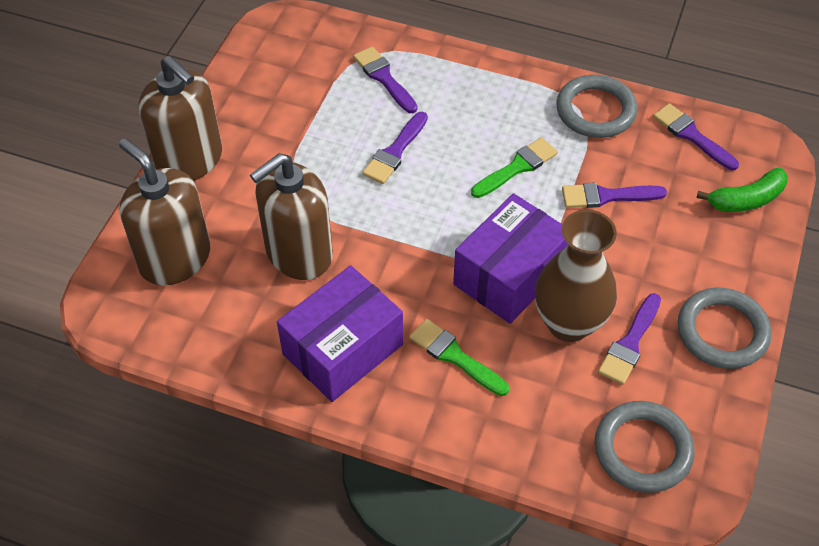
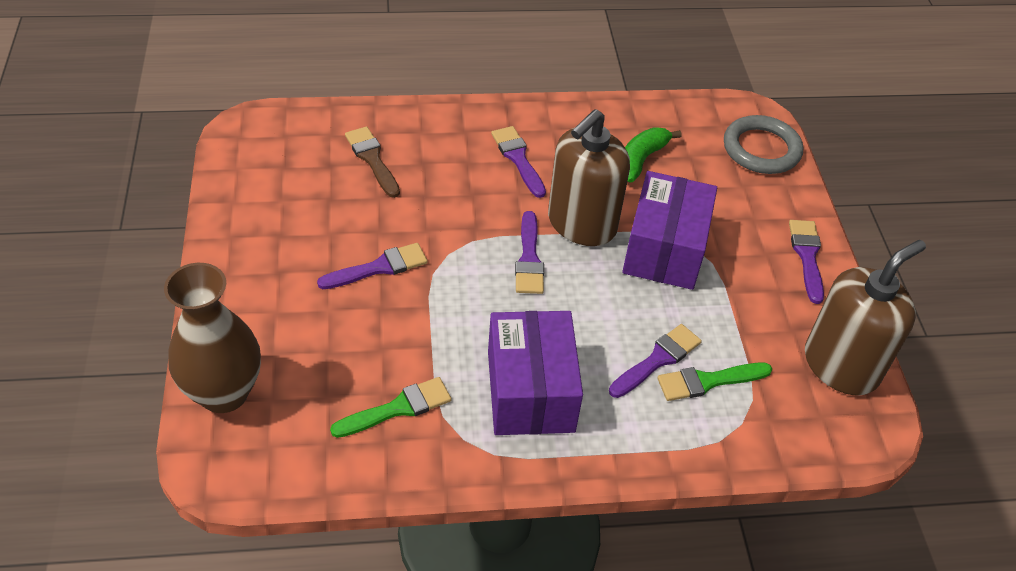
brown brush: none = 0 -> [345,126,400,198] = 1
brown soap dispenser: [119,138,210,286] [139,56,222,181] [250,153,333,280] = 3 -> [548,109,630,246] [805,240,926,396] = 2
grey ring: [557,75,638,138] [595,401,695,493] [678,288,772,369] = 3 -> [724,115,803,174] = 1

